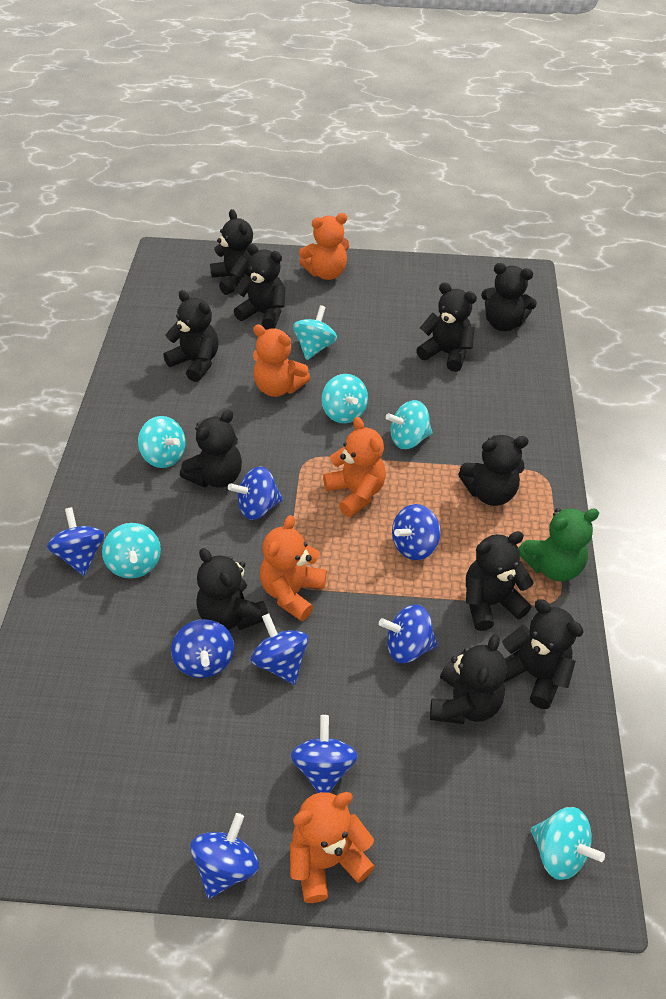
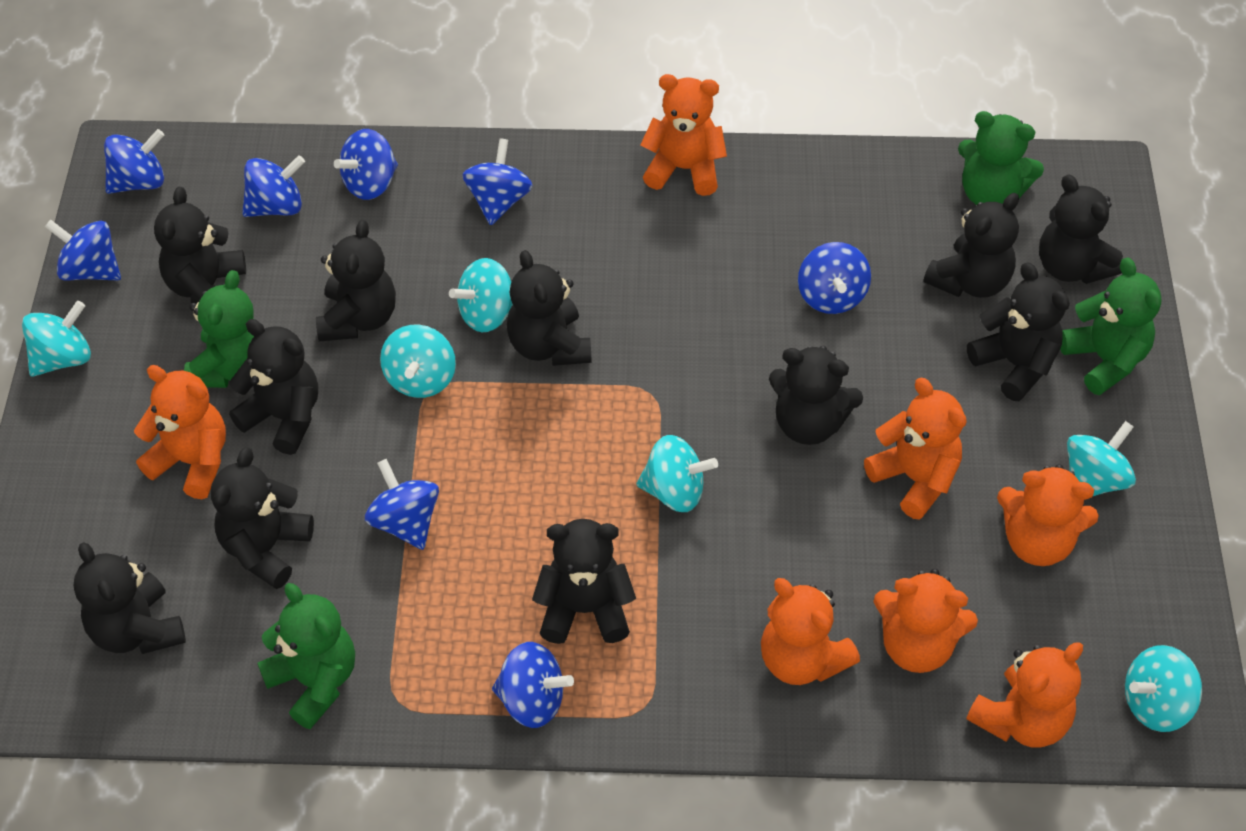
green teddy bear: [518,508,599,582] = 1 -> [184,270,254,388] [257,583,355,729] [958,111,1044,205] [1060,257,1162,395] = 4
orange teddy bear: [253,324,310,397] [260,515,327,621] [290,792,375,903] [299,213,349,280] [323,417,386,517] = 5 -> [134,365,226,499] [640,74,727,196] [761,578,860,685] [864,378,967,519] [873,569,978,673] [966,642,1083,748] [997,464,1099,566] = 7

